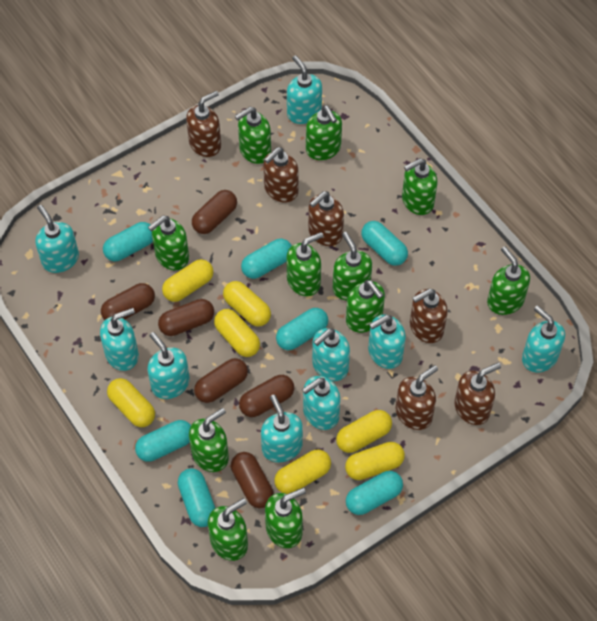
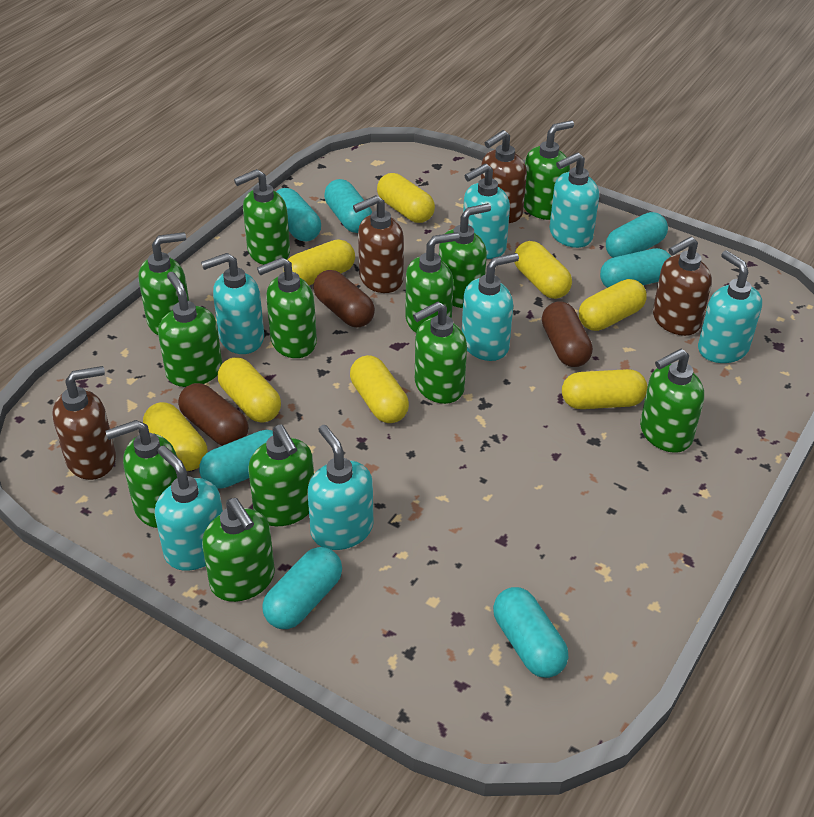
brown capsule: [101,283,155,320] [158,299,214,336] [192,190,237,234] [194,358,248,403] [231,452,274,508] [239,375,294,417] = 6 -> [178,383,248,446] [313,270,375,327] [542,301,593,367] = 3
brown soap dispenser: [186,91,221,157] [263,147,299,203] [308,191,344,246] [395,365,438,430] [410,289,448,343] [454,363,501,425] = 6 -> [52,366,116,480] [353,195,404,293] [480,130,527,223] [653,237,712,336] = 4
green soap dispenser: [148,216,189,270] [189,408,229,472] [208,498,248,561] [235,107,271,164] [265,488,306,548] [287,232,323,296] [306,106,342,160] [333,232,372,301] [346,280,385,333] [402,158,438,215] [487,247,530,315] = 11 -> [106,420,177,528] [139,232,189,335] [158,272,222,387] [202,498,275,602] [234,169,290,265] [249,424,314,526] [257,257,317,358] [405,232,459,333] [413,302,467,404] [439,203,491,308] [524,120,574,220] [640,349,704,453] = 12
turquoise soap dispenser: [35,205,79,273] [100,308,139,371] [147,332,190,399] [261,395,303,462] [287,55,322,124] [302,376,340,430] [312,328,350,381] [368,315,406,369] [522,306,565,372] = 9 -> [155,445,223,571] [201,253,264,354] [307,425,373,550] [462,253,519,361] [463,163,510,259] [549,152,599,248] [698,250,762,363] = 7
yellow capsule: [107,378,155,427] [162,259,214,302] [214,309,260,357] [223,281,271,327] [274,449,331,494] [336,410,392,453] [345,442,405,480] = 7 -> [143,402,208,471] [218,357,281,423] [288,239,355,285] [350,355,409,423] [377,173,435,223] [514,241,572,299] [562,369,648,409] [579,279,647,331] = 8

